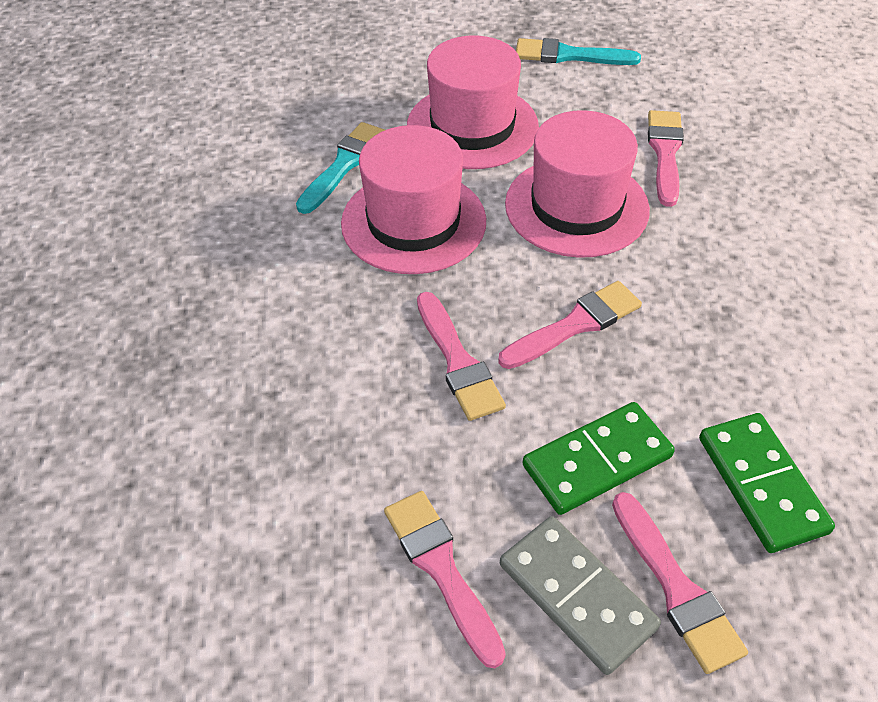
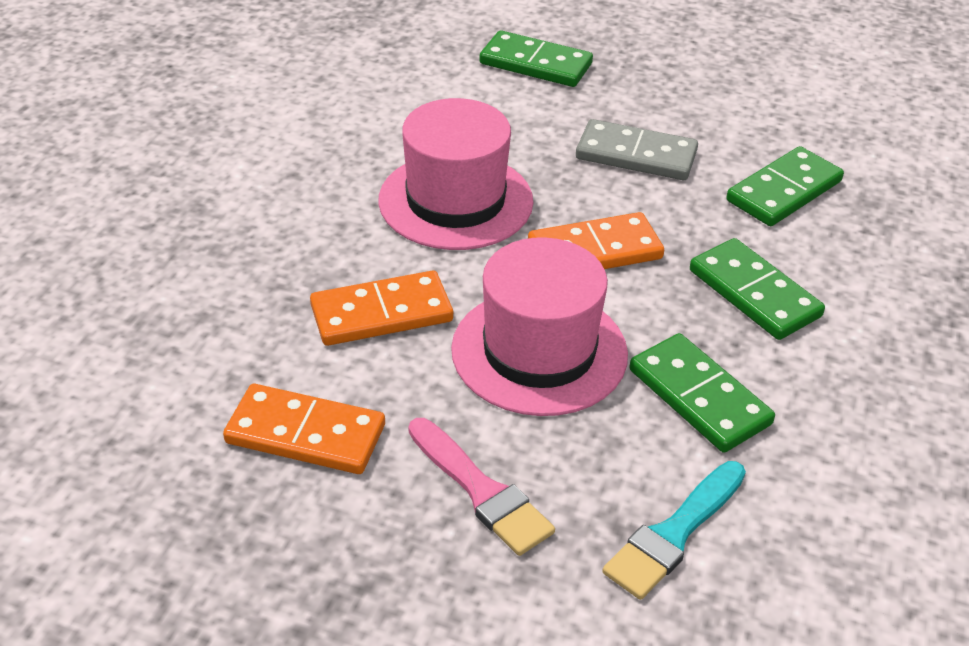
green domino: [523,402,675,515] [699,413,835,553] = 2 -> [479,30,593,87] [629,333,775,453] [690,238,825,340] [726,146,844,226] = 4
orange domino: none = 0 -> [223,384,385,474] [310,271,453,346] [528,212,664,269] = 3
pink brush: [384,491,506,668] [417,292,506,421] [498,281,642,369] [612,492,748,674] [648,110,684,207] = 5 -> [409,418,555,556] = 1
pink hat: [341,125,486,274] [407,36,539,169] [505,110,650,258] = 3 -> [378,98,533,250] [451,237,628,416] = 2
turquoise brush: [296,122,385,214] [516,38,641,65] = 2 -> [602,461,746,600] = 1

